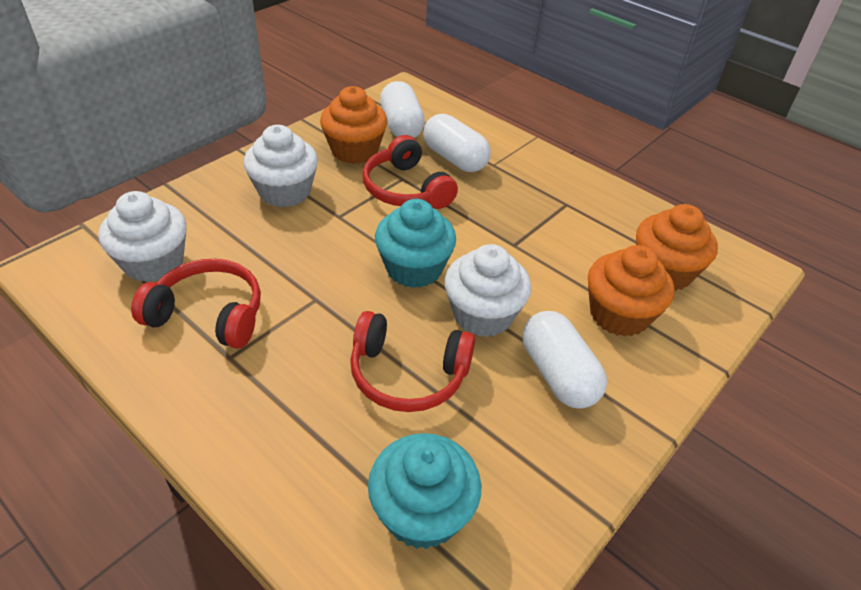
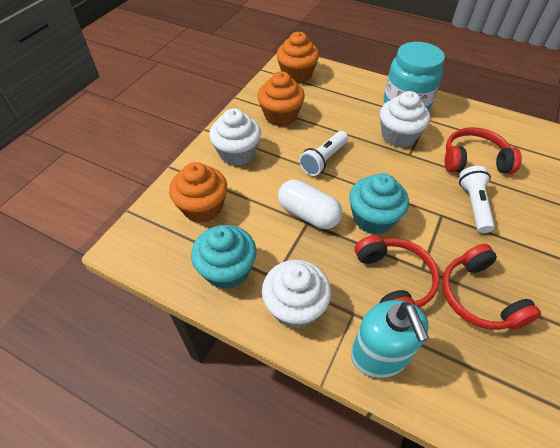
turquoise jar: none = 0 -> [384,42,445,111] = 1
turquoise soap dispenser: none = 0 -> [351,300,429,378] = 1
white capsule: [380,81,425,138] [423,114,491,172] [523,311,607,409] = 3 -> [278,180,342,229] = 1
white flashlight: none = 0 -> [299,131,348,176] [459,166,495,233] = 2

